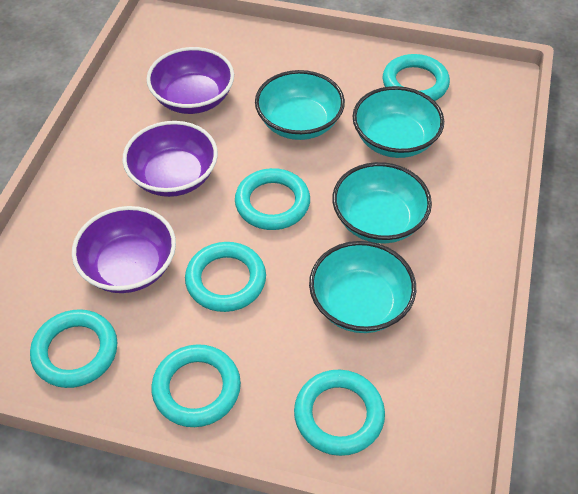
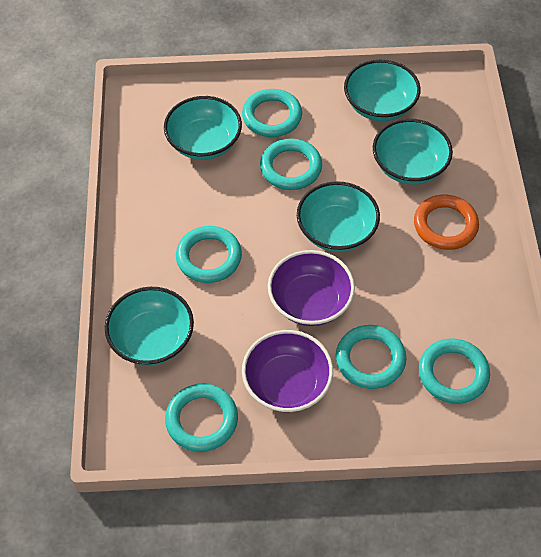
orange ring: none = 0 -> [414,195,479,250] = 1
purple bowl: [72,206,176,293] [122,121,218,197] [147,47,234,114] = 3 -> [242,330,333,412] [268,250,355,326] = 2
turquoise bowl: [255,70,345,140] [309,241,416,333] [332,162,432,243] [353,86,444,158] = 4 -> [105,287,194,365] [164,96,242,160] [297,181,380,252] [344,60,421,121] [373,119,453,185] = 5

